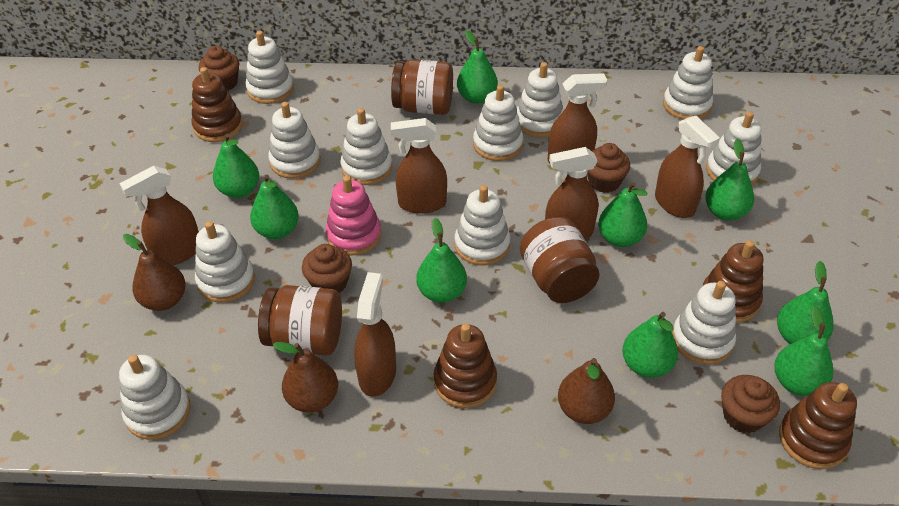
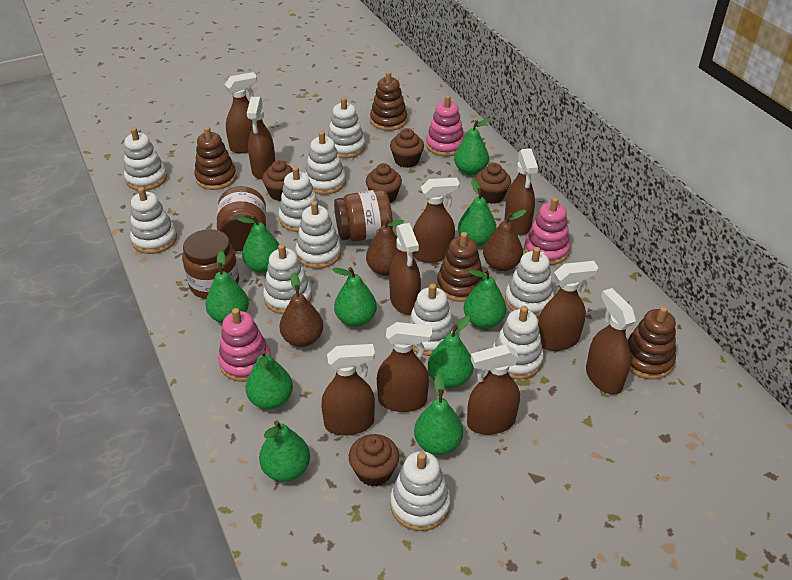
brown cupcake: [199,46,239,91] [302,244,352,294] [587,143,630,193] [721,375,780,433] = 4 -> [262,160,293,201] [349,434,399,487] [366,163,402,203] [390,128,424,168] [475,163,511,204] = 5
brown spray bottle: [119,166,199,265] [354,272,396,397] [391,118,447,214] [545,147,598,239] [548,73,607,163] [655,116,720,218] = 6 -> [225,72,257,153] [247,97,275,179] [321,344,375,436] [377,322,432,412] [389,223,421,315] [413,178,460,263] [467,344,520,435] [505,148,538,235] [538,261,598,351] [586,288,636,395] = 10
green pear: [213,134,259,198] [250,174,299,239] [416,218,467,303] [457,30,498,104] [598,182,648,247] [622,312,678,378] [705,139,754,220] [774,306,833,396] [777,261,833,344] = 9 -> [205,251,249,323] [237,215,280,273] [246,350,293,409] [259,420,310,482] [332,267,377,327] [414,374,463,455] [428,316,473,388] [454,118,491,175] [458,179,497,247] [464,269,507,329] = 10
pink stacking toy: [325,176,381,256] = 1 -> [218,308,271,382] [426,95,465,156] [524,197,570,265] = 3

